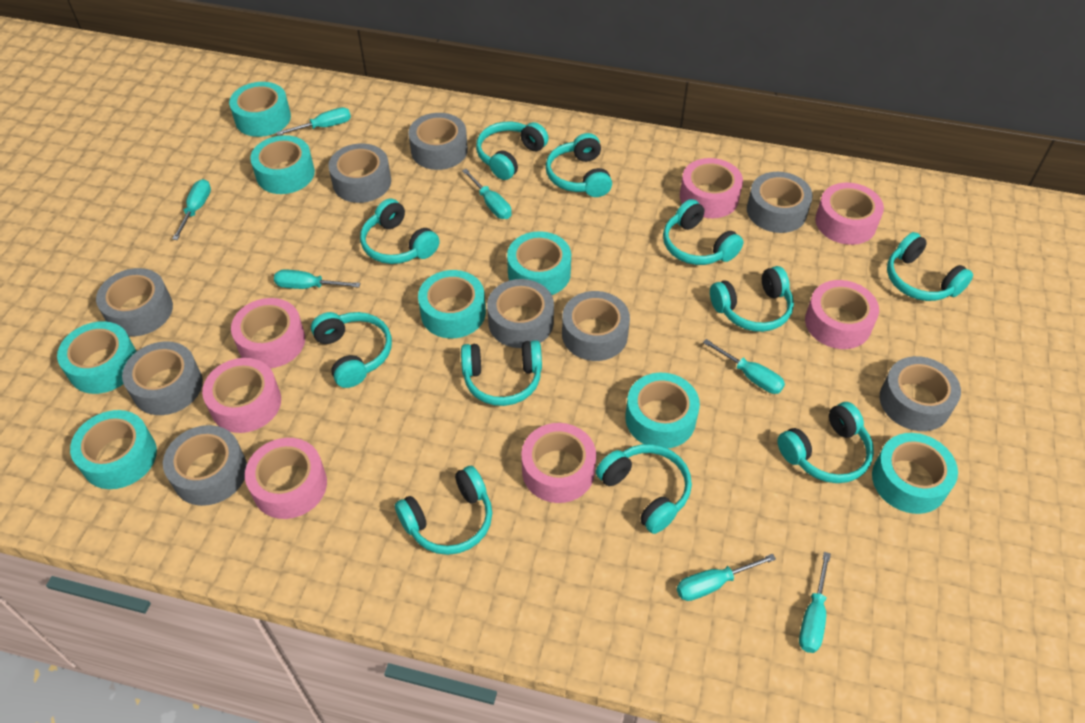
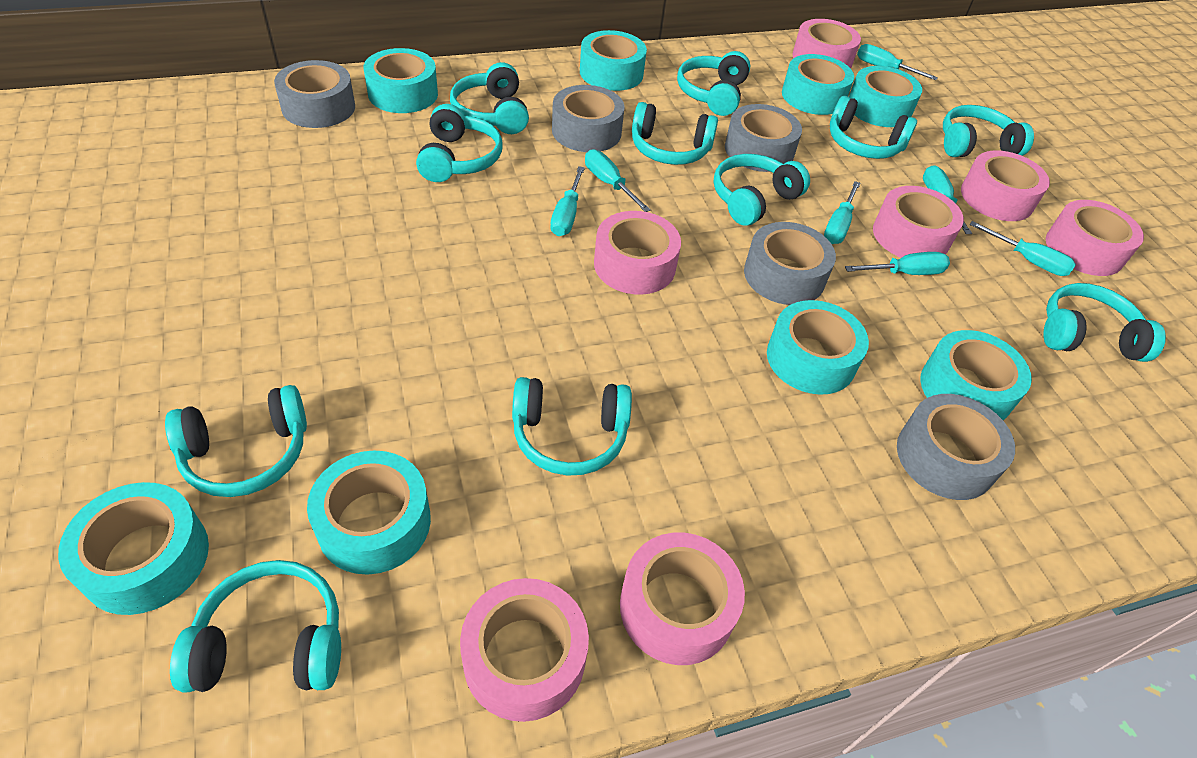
grey tape: [96,268,173,336] [122,341,203,415] [163,425,247,506] [328,143,391,203] [408,113,468,170] [487,279,554,348] [562,291,630,361] [747,172,813,233] [880,356,961,431] = 9 -> [274,60,355,128] [552,85,625,152] [725,104,802,172] [744,222,836,305] [897,394,1015,500] = 5

